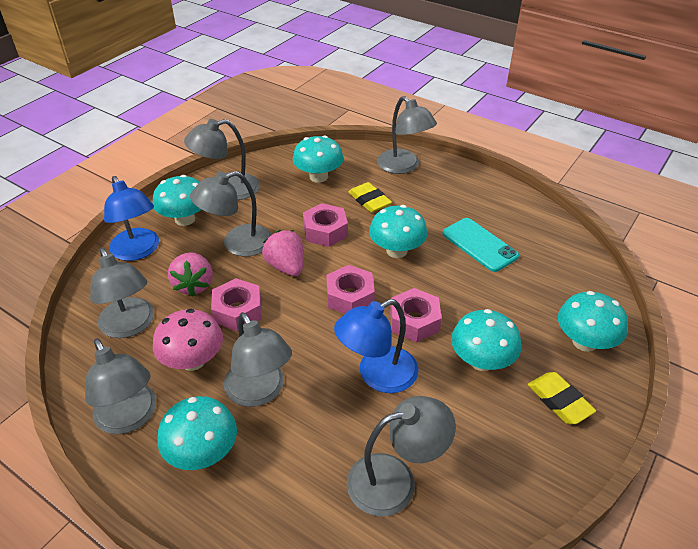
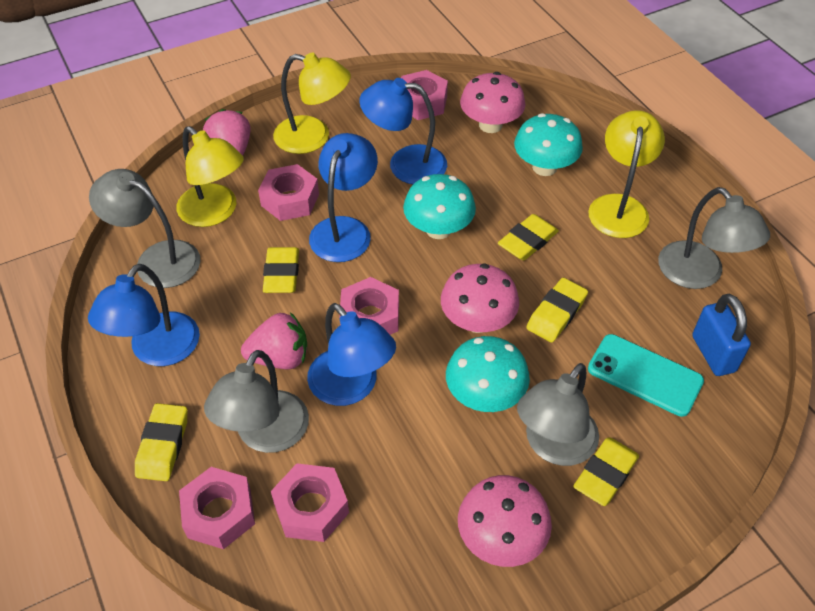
blue lamp: [104,176,159,261] [334,299,418,393] = 2 -> [88,264,200,366] [307,303,396,406] [309,133,378,262] [359,78,447,184] = 4
blue padlock: none = 0 -> [692,294,751,376] = 1
grey lamp: [85,338,156,434] [90,248,154,338] [184,119,260,200] [190,171,272,257] [224,312,292,407] [347,396,456,517] [377,96,437,174] = 7 -> [89,169,200,288] [204,350,309,453] [517,363,599,466] [658,187,770,289] = 4
pink mushroom: [153,309,223,371] = 1 -> [441,263,519,333] [458,475,552,567] [460,72,525,133] = 3
pink nut: [211,278,262,331] [303,203,348,247] [326,265,375,314] [390,288,442,343] = 4 -> [179,467,255,549] [258,164,319,221] [271,463,349,542] [339,277,399,335] [401,70,448,120] = 5
turquoise mushroom: [153,175,202,226] [157,396,237,470] [293,135,344,183] [369,205,427,258] [451,309,521,371] [558,291,628,352] = 6 -> [403,174,476,239] [446,336,530,412] [514,113,583,176] = 3
yellow eraser: [349,182,392,213] [528,372,596,424] = 2 -> [135,403,187,481] [263,247,299,293] [498,214,559,260] [526,278,588,343] [574,437,639,506] = 5
yellow lamp: none = 0 -> [176,126,244,227] [273,53,351,154] [588,110,665,238] = 3

